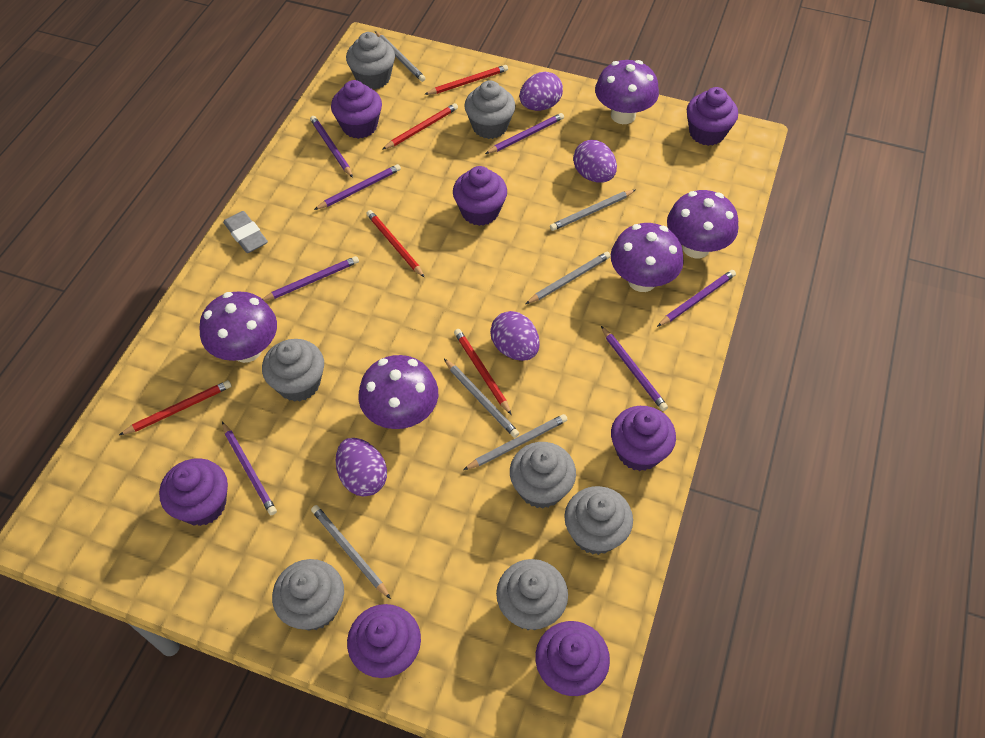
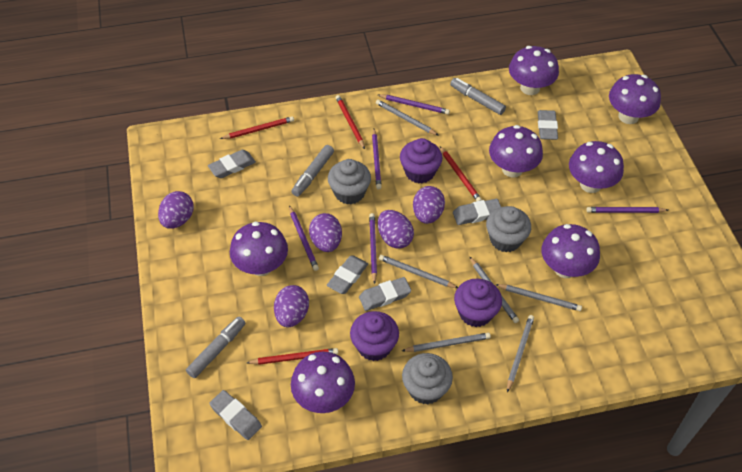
grey cupcake: [262,339,324,402] [272,559,344,631] [346,32,395,89] [464,80,516,139] [496,559,568,630] [510,442,576,509] [564,486,633,555] = 7 -> [328,159,371,204] [402,353,453,404] [486,206,531,252] = 3
grey eraser: [223,211,268,253] = 1 -> [208,150,256,178] [209,390,262,440] [327,256,368,294] [359,277,411,311] [453,199,501,225] [538,110,558,140] = 6
grey marker: none = 0 -> [186,317,246,378] [291,145,334,197] [450,78,506,115] = 3
purple cupcake: [159,458,228,526] [331,80,382,139] [347,604,421,678] [453,166,507,226] [535,621,610,696] [611,406,676,471] [687,87,738,146] = 7 -> [350,311,399,361] [400,138,443,184] [454,279,502,327] = 3
purple egg: [336,438,387,497] [490,311,540,361] [519,72,563,111] [573,140,617,183] = 4 -> [158,191,194,229] [274,285,309,327] [309,213,342,252] [378,210,414,249] [413,186,445,224] = 5
purple mushroom: [199,291,277,363] [358,355,438,429] [595,60,659,124] [611,223,684,292] [667,190,738,258] = 5 -> [230,221,288,276] [291,352,355,413] [489,125,543,177] [509,46,559,95] [541,224,600,278] [569,141,624,193] [609,74,661,124] = 7
purple pencil: [222,422,277,515] [262,256,359,301] [310,116,353,178] [314,164,401,210] [485,113,564,154] [601,326,668,411] [657,270,736,327] = 7 -> [289,206,319,271] [369,213,377,284] [372,129,382,189] [378,94,450,114] [586,207,668,213] = 5
red pencil: [119,380,231,435] [366,210,425,278] [382,103,458,150] [424,65,508,95] [454,329,512,415] = 5 -> [220,116,294,139] [247,348,338,365] [336,95,365,149] [440,146,482,201] = 4

